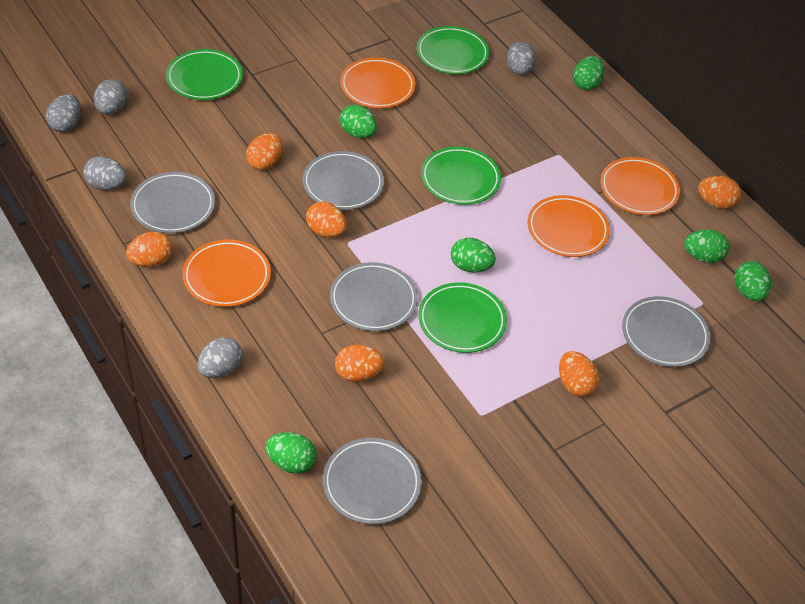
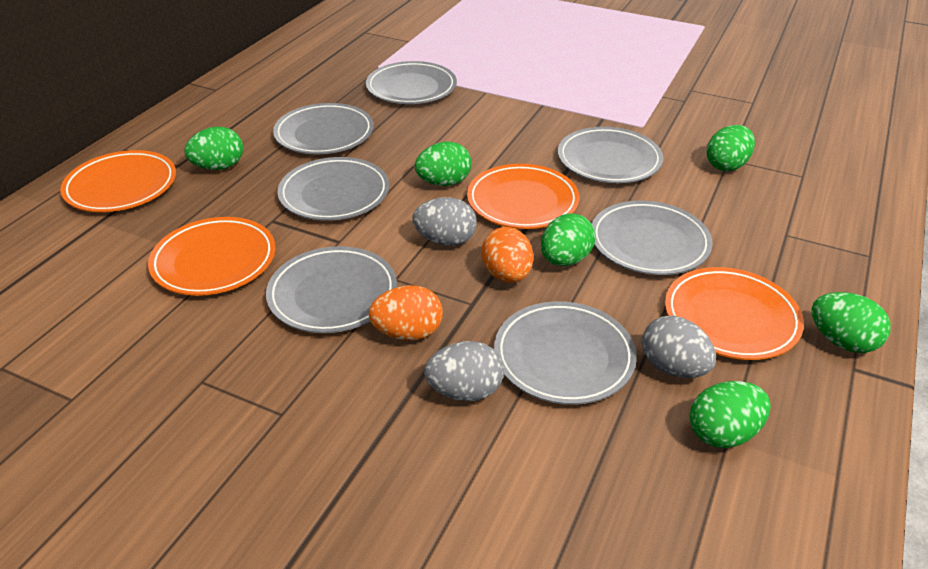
green plate: [166,49,243,100] [417,26,489,74] [418,282,507,353] [421,147,501,205] = 4 -> none = 0
grey egg: [46,94,81,132] [83,156,126,190] [94,79,127,115] [198,337,243,378] [507,42,536,75] = 5 -> [412,197,477,246] [424,341,504,401] [642,316,716,378] = 3
grey plate: [130,172,215,233] [303,151,384,210] [323,438,422,524] [330,262,418,331] [622,296,711,367] = 5 -> [266,246,397,333] [273,103,374,154] [277,157,389,221] [366,61,457,104] [494,301,637,405] [558,127,663,183] [592,201,713,275] = 7
orange egg: [126,232,173,267] [246,133,283,170] [306,202,347,237] [335,345,385,382] [559,351,599,397] [698,176,741,209] = 6 -> [369,285,443,340] [482,227,533,283] = 2

